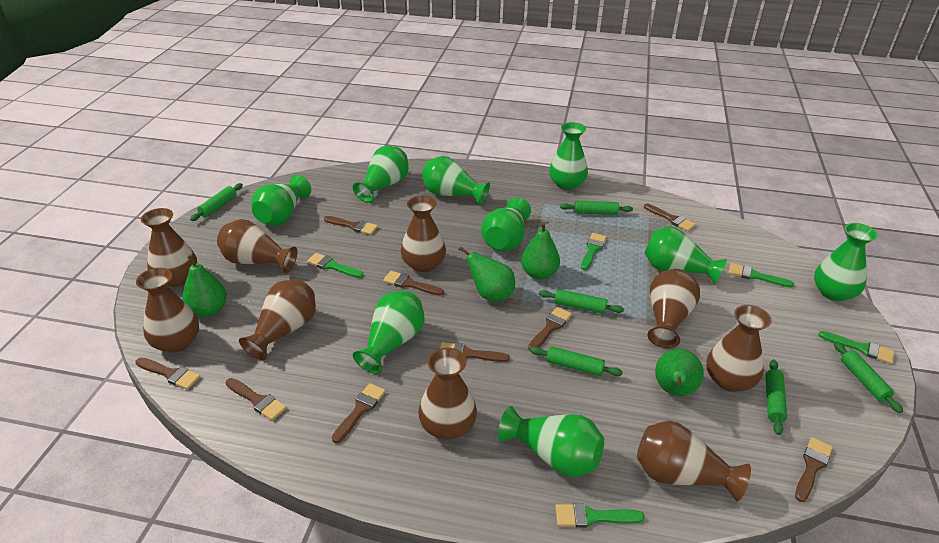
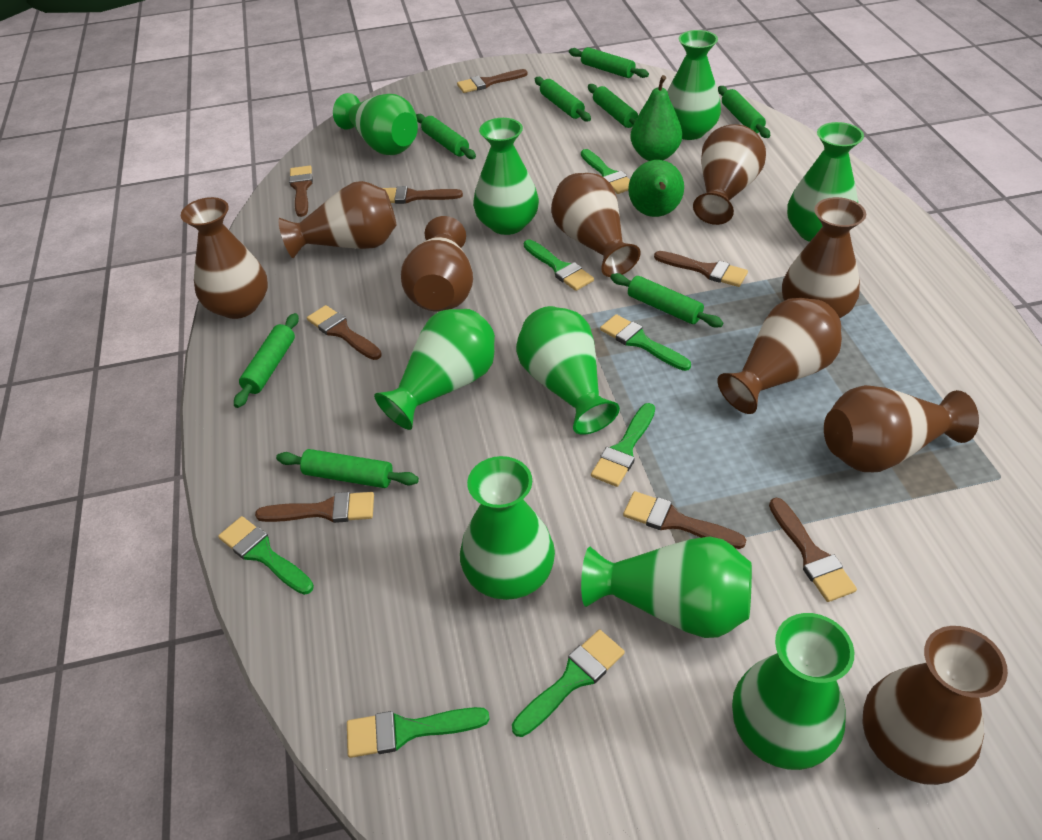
brown brush: [135,358,201,389] [226,378,287,421] [324,216,378,235] [332,383,386,443] [383,271,444,296] [440,342,510,362] [528,307,572,350] [644,204,696,231] [795,437,833,502] = 9 -> [255,492,374,523] [289,166,313,217] [307,305,382,360] [383,186,463,204] [457,69,528,93] [623,491,746,549] [654,251,748,287] [769,498,857,602] = 8
green brush: [307,253,364,278] [555,503,645,528] [581,233,607,270] [728,263,794,288] [818,331,895,364] = 5 -> [218,516,314,595] [347,707,490,758] [512,630,625,737] [524,240,594,291] [581,149,630,194] [591,403,655,487] [600,314,691,371] = 7
green pear: [182,255,227,317] [458,247,515,302] [521,222,560,280] [655,349,704,396] = 4 -> [628,160,684,217] [630,75,682,161] = 2
green rolling pin: [190,183,243,221] [530,346,623,376] [539,289,624,314] [560,201,633,215] [765,360,787,435] [834,341,903,413] = 6 -> [234,313,299,408] [276,449,419,488] [416,114,476,159] [535,77,591,122] [569,47,649,78] [588,84,638,128] [611,273,723,328] [718,86,770,138] = 8

